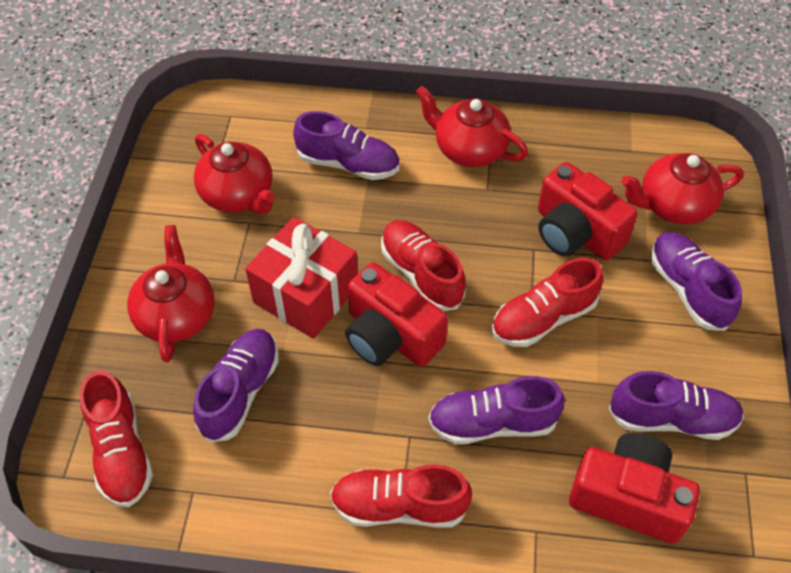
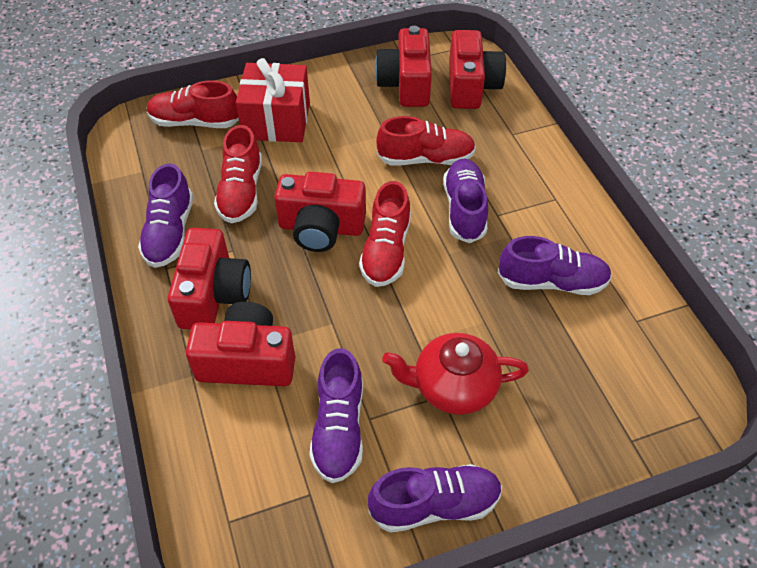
red camera: [345,262,448,367] [538,162,638,260] [569,433,700,544] = 3 -> [168,228,251,330] [186,302,295,386] [274,172,366,252] [375,26,432,107] [449,30,506,109] = 5
red teapot: [127,225,215,363] [194,134,275,214] [416,86,529,167] [621,153,744,224] = 4 -> [383,333,529,415] = 1

